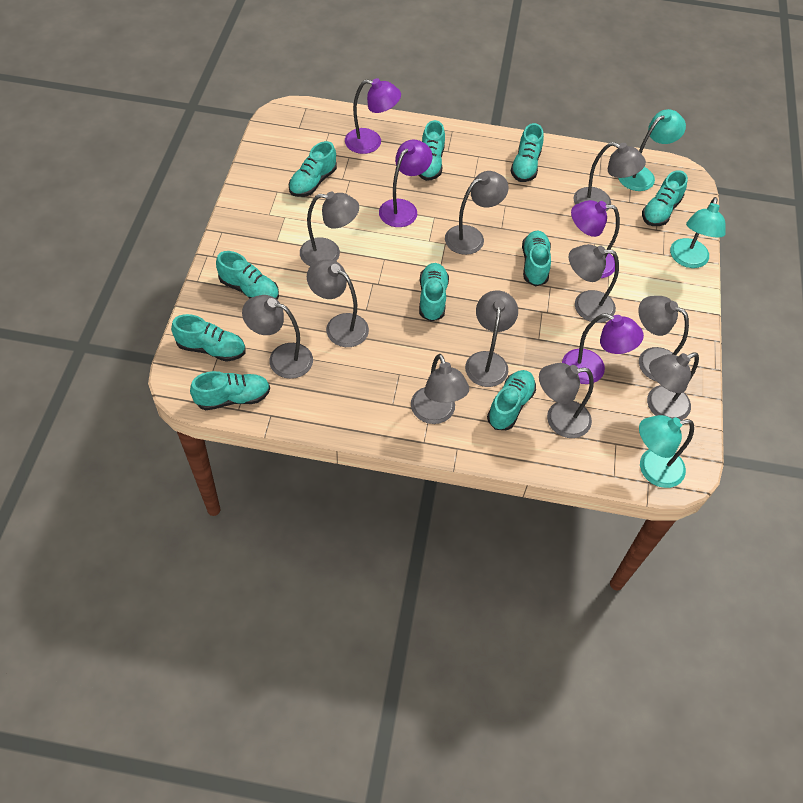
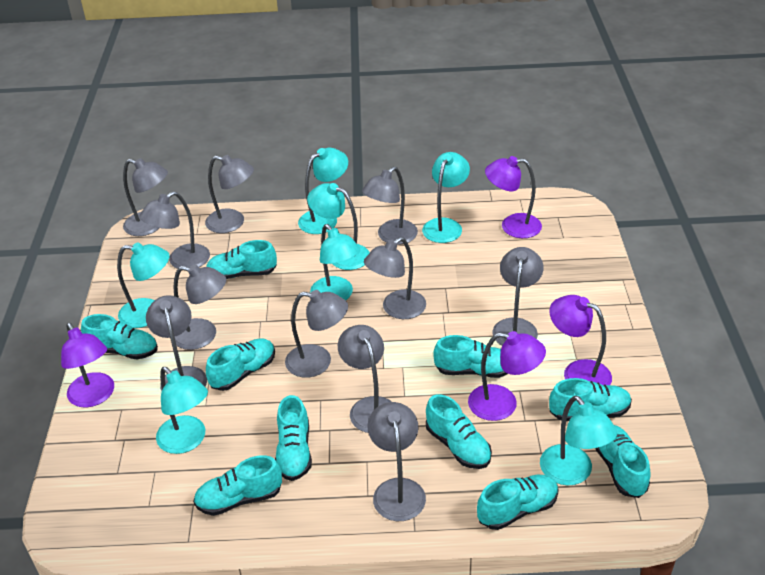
turquoise lamp: [618,109,686,191] [639,415,694,488] [670,197,726,268] = 3 -> [117,242,170,328] [156,367,208,454] [298,148,348,234] [307,183,370,270] [310,224,360,300] [422,152,470,243] [540,396,617,485] = 7

